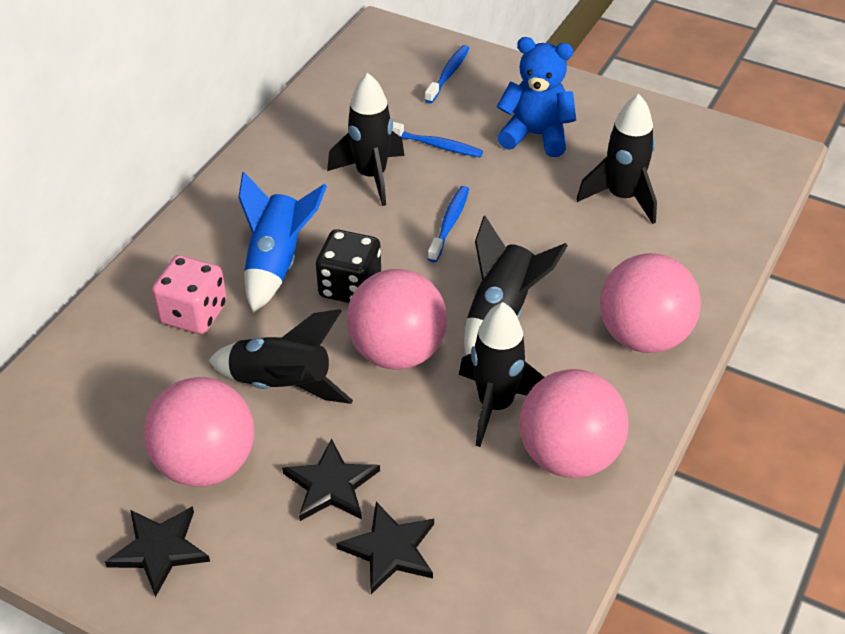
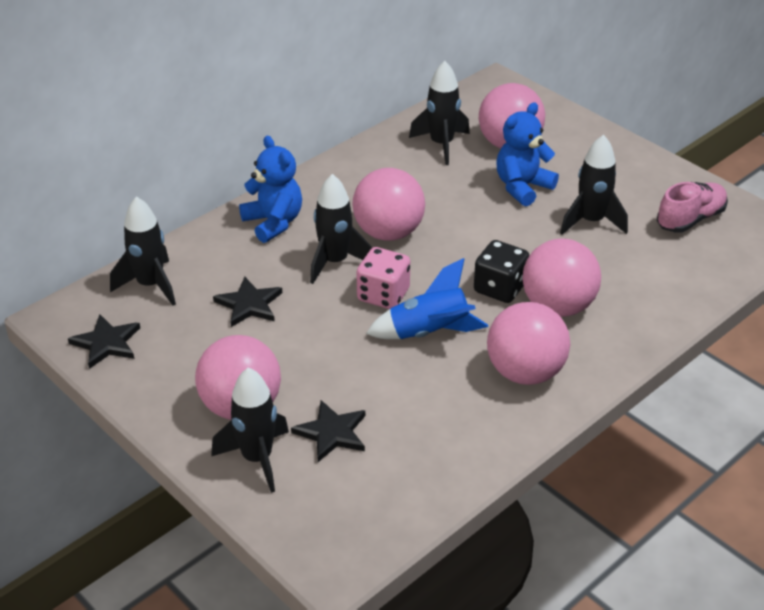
blue teddy bear: [497,37,576,157] = 1 -> [239,136,302,243] [496,103,559,206] = 2
blue toothbrush: [392,122,483,157] [425,45,470,103] [427,186,469,262] = 3 -> none = 0
pink ball: [143,377,254,487] [347,269,447,370] [519,369,628,478] [600,253,701,353] = 4 -> [195,335,281,420] [352,168,425,241] [479,83,545,149] [487,302,570,385] [522,239,601,317] = 5
pink shoe: none = 0 -> [657,182,728,233] = 1

